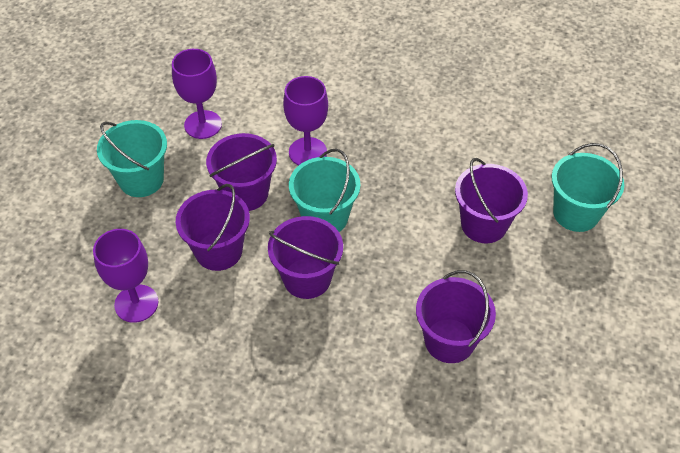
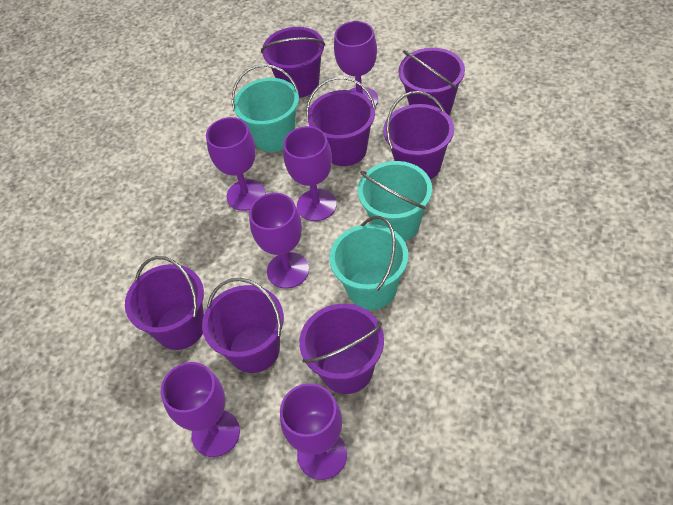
purple bucket: [176,184,250,271] [206,133,277,211] [268,216,343,299] [416,270,496,363] [455,158,528,243] = 5 -> [125,256,204,350] [202,278,284,373] [261,27,325,98] [299,304,384,394] [306,77,376,166] [383,91,454,180] [398,48,465,115] = 7
purple goblet: [93,229,158,323] [172,49,222,139] [283,76,328,165] = 3 -> [161,362,240,457] [206,117,266,211] [249,193,309,289] [280,383,347,480] [283,126,337,221] [334,21,378,107] = 6

